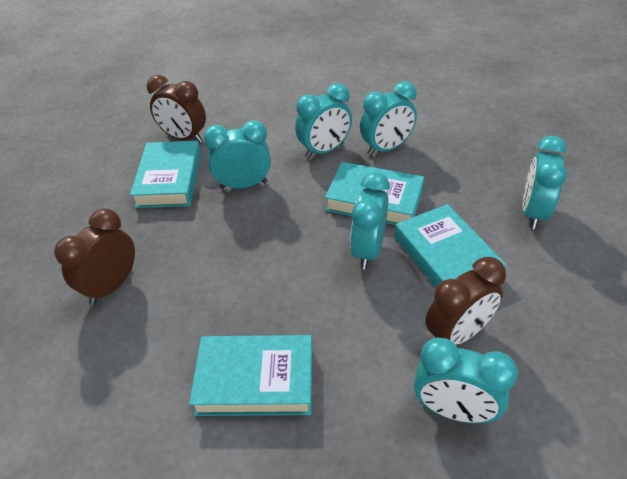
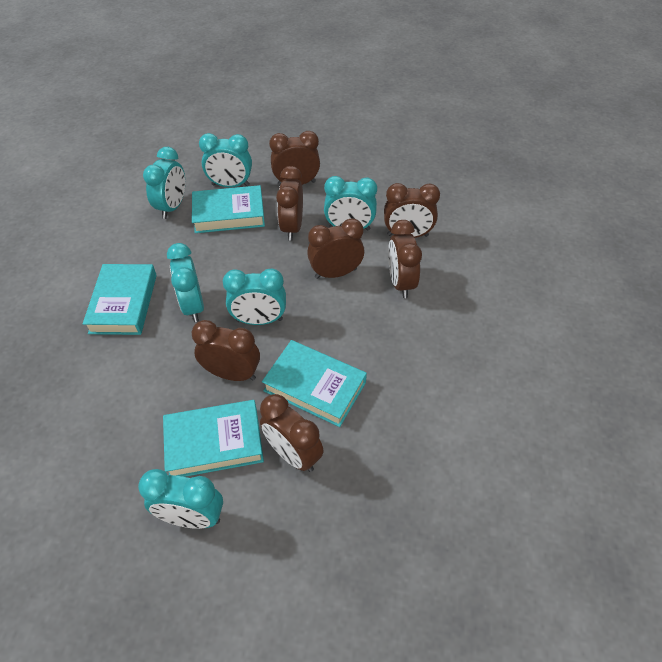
brown clock: [54,208,135,305] [147,75,206,143] [425,257,506,346] = 3 -> [192,320,260,381] [260,394,324,472] [269,131,320,186] [276,166,303,241] [307,218,364,279] [384,183,440,238] [388,220,422,298] = 7

